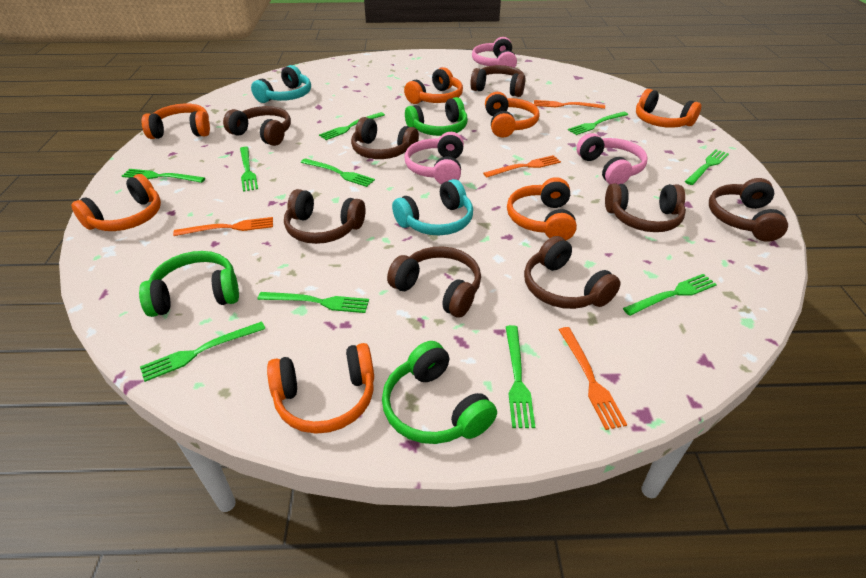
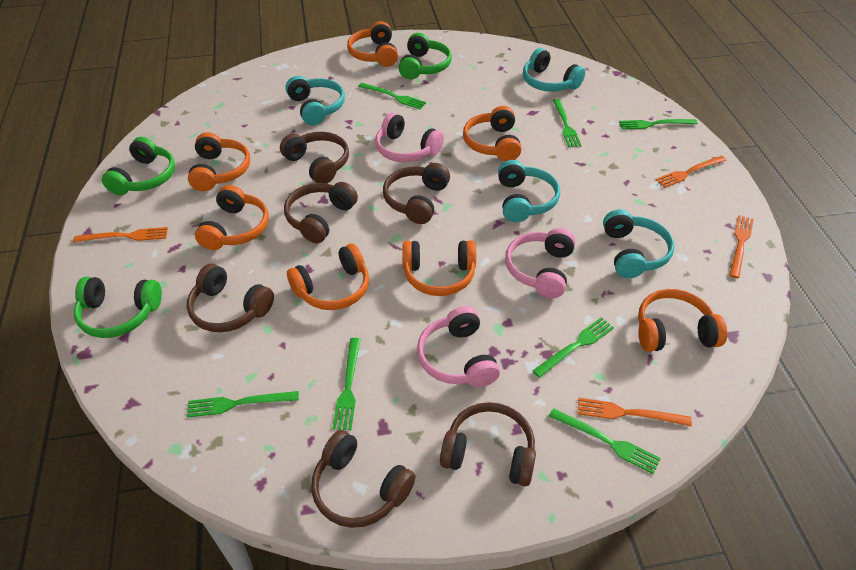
brown headphones: [223,106,291,146] [284,189,365,244] [351,117,419,159] [387,246,481,317] [470,65,525,97] [524,236,621,309] [605,184,686,232] [709,178,788,242] = 8 -> [187,264,274,332] [280,132,349,184] [284,182,358,243] [311,430,415,528] [383,163,450,224] [440,402,536,486] = 6
green fork: [122,169,205,183] [140,321,265,382] [240,147,258,192] [257,292,369,313] [301,158,375,187] [319,112,385,140] [506,325,535,428] [568,112,628,135] [623,274,717,316] [685,149,729,185] = 10 -> [187,391,299,418] [332,338,361,430] [358,83,426,109] [533,317,614,378] [549,408,661,474] [553,99,582,147] [619,119,697,130] = 7
turquoise headphones: [251,65,311,103] [392,179,473,235] = 2 -> [286,76,345,125] [498,160,560,222] [523,48,585,92] [603,209,675,278] = 4

